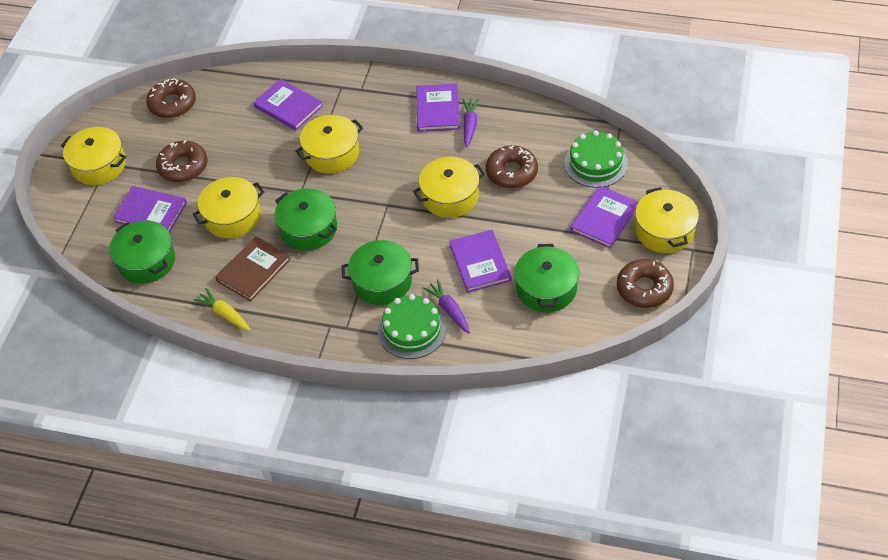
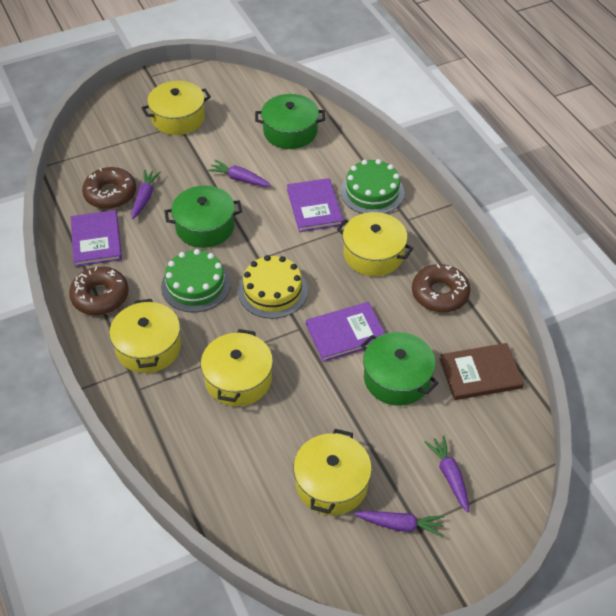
brown donut: [146,78,196,118] [156,140,207,183] [486,146,538,188] [617,259,674,308] = 4 -> [69,267,129,315] [82,167,136,209] [412,264,471,313] = 3
green pot: [109,221,175,284] [274,188,337,251] [342,240,419,305] [514,244,579,312] = 4 -> [165,186,242,248] [255,94,325,149] [361,332,438,406] = 3
purple book: [113,186,187,233] [253,79,323,130] [416,84,460,132] [449,230,511,293] [570,186,638,248] = 5 -> [71,210,122,267] [287,178,344,232] [306,302,386,362] = 3
purple carrot: [423,279,470,333] [463,99,479,147] = 2 -> [131,170,161,219] [207,160,271,187] [354,511,444,537] [425,435,469,512] = 4
yellow cake: none = 0 -> [238,255,308,319] = 1
yellow carrot: [193,288,251,331] = 1 -> none = 0

